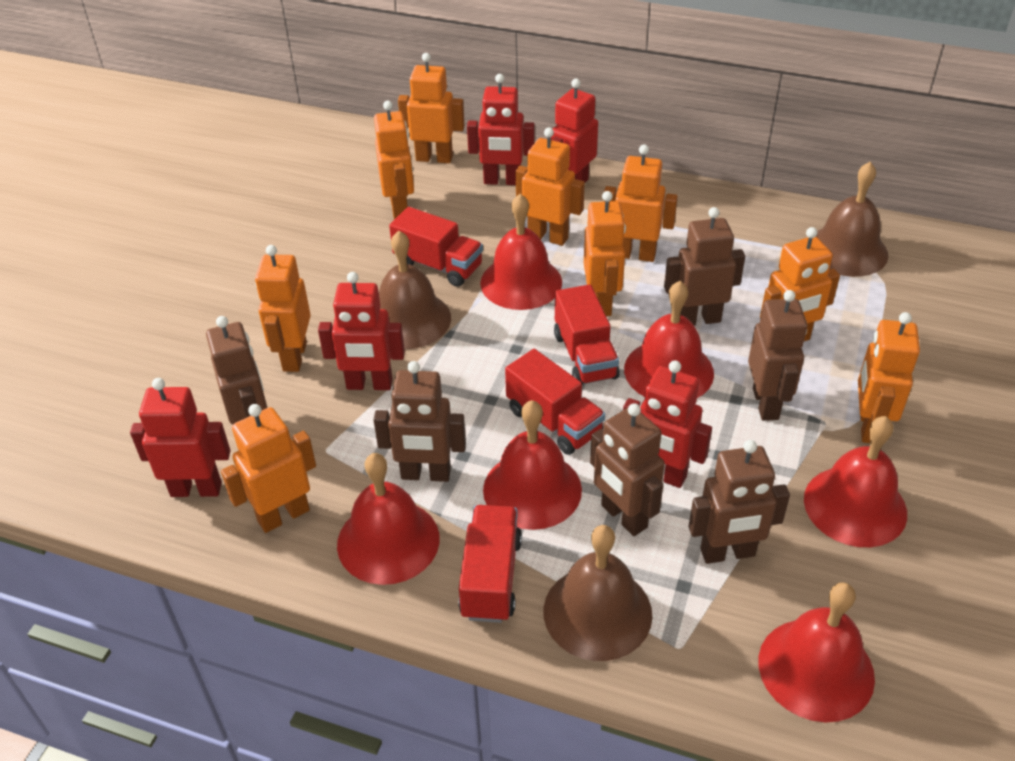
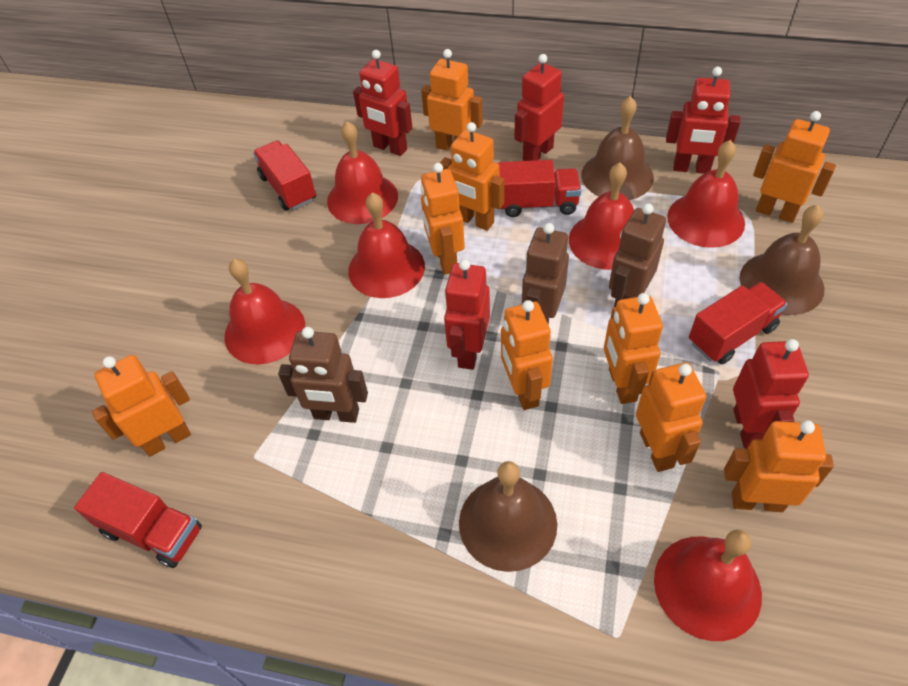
brown robot: [206,316,267,425] [373,361,466,482] [590,403,665,536] [664,207,745,326] [689,440,790,564] [748,290,807,421] = 6 -> [278,327,368,423] [522,223,569,325] [609,203,666,307] = 3

